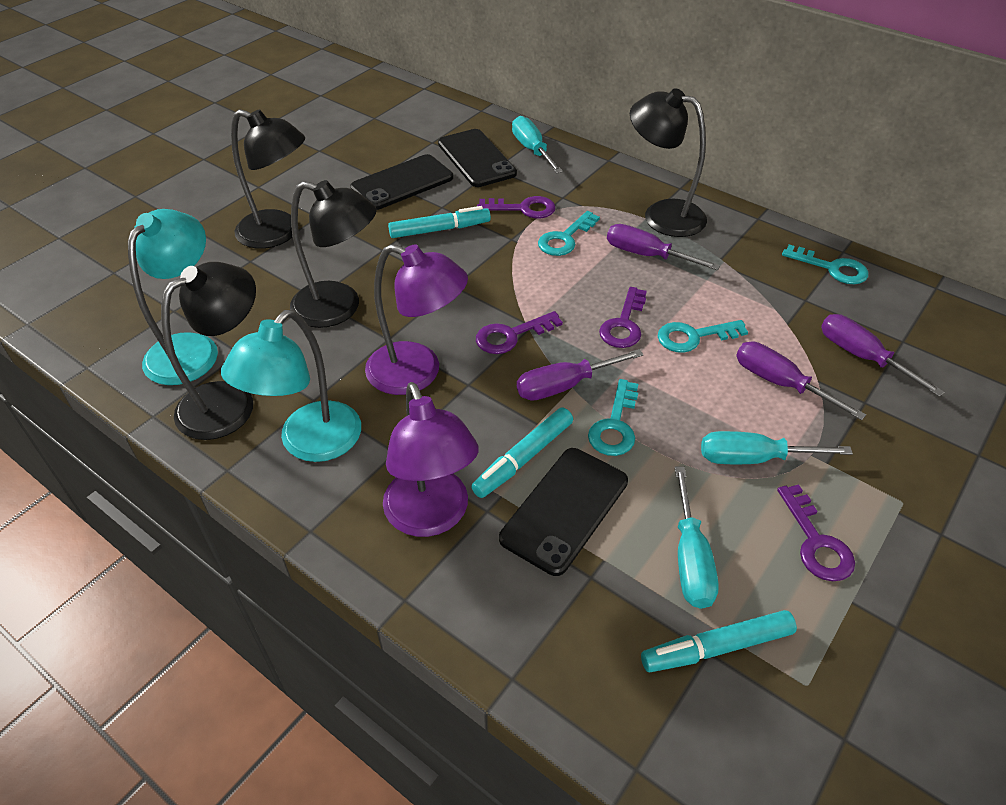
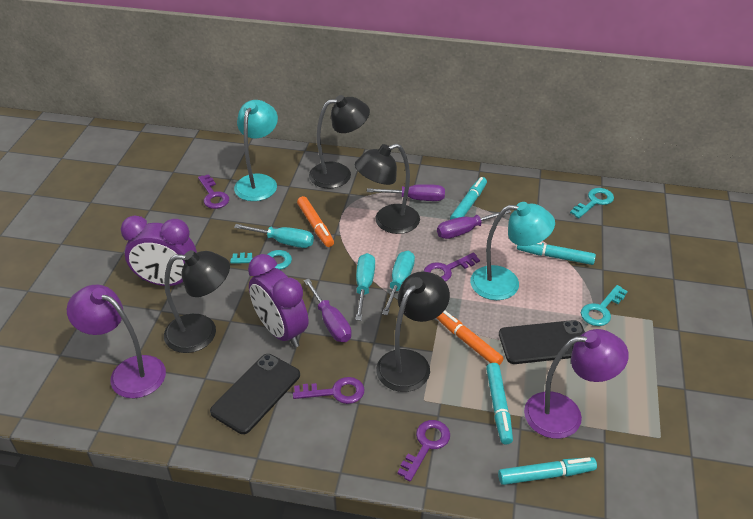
black phone: [350,154,453,210] [438,129,517,187] [499,448,628,576] = 3 -> [210,354,300,434] [499,320,585,364] = 2
orange marker: none = 0 -> [297,196,334,247] [437,310,504,365] = 2
purple clock: none = 0 -> [121,215,197,286] [248,254,309,348] = 2
purple screwdriver: [517,349,644,401] [607,224,720,270] [736,342,866,420] [821,314,945,397] = 4 -> [304,279,352,342] [367,184,445,201] [437,210,511,239] = 3
turquoise key: [538,211,600,256] [588,379,638,456] [658,320,748,353] [782,245,868,284] = 4 -> [230,250,292,270] [570,188,614,218] [581,285,628,326] = 3
turquoise marker: [388,206,491,238] [471,407,573,498] [641,610,797,672] = 3 -> [450,177,487,220] [486,363,513,444] [498,457,597,485] [517,242,596,265] = 4

